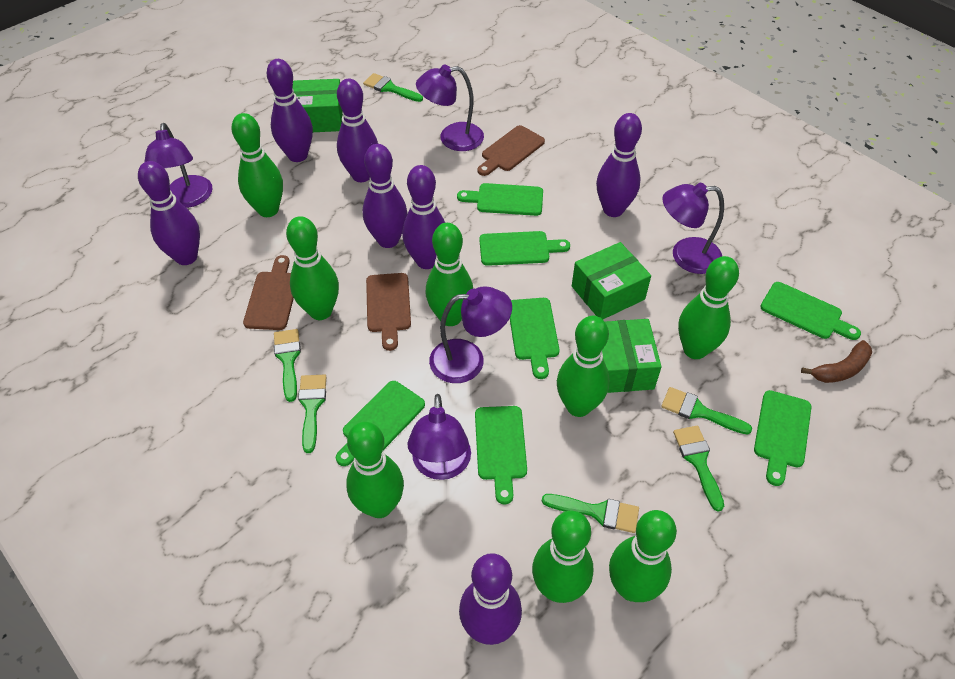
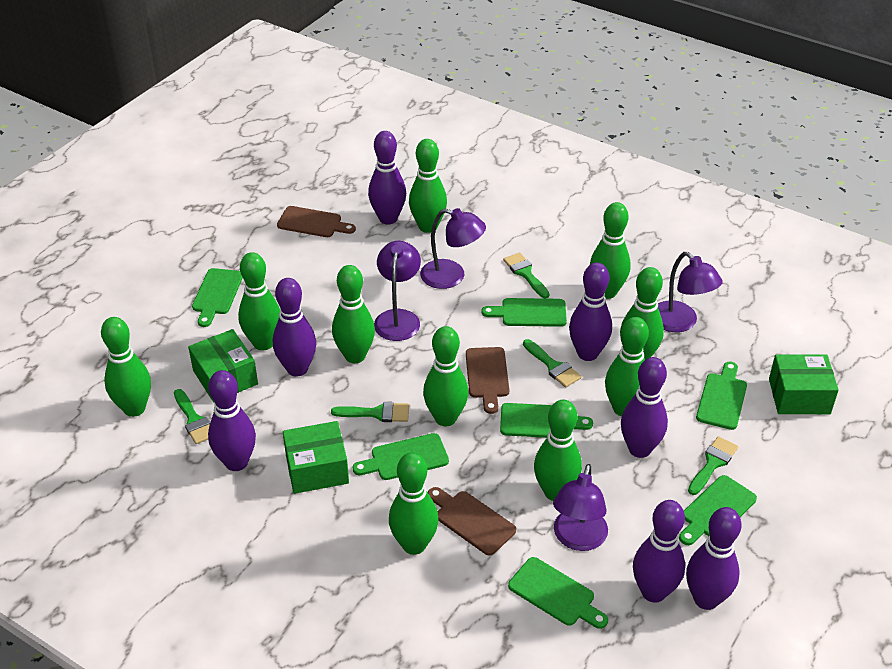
brown banana: [801,340,872,383] = 1 -> none = 0
green bowling pin: [232,113,283,217] [286,216,339,320] [346,422,404,518] [426,223,473,326] [532,511,593,603] [557,316,610,417] [609,510,677,602] [678,256,739,359] = 8 -> [101,317,151,417] [238,252,280,351] [332,265,375,363] [389,452,439,555] [409,139,447,233] [423,326,468,426] [534,400,582,501] [590,202,631,299] [605,317,649,416] [620,267,664,360] = 10
green brush: [274,329,301,402] [298,374,326,453] [363,73,423,102] [542,494,639,533] [661,387,752,435] [673,426,724,511] = 6 -> [174,389,210,444] [331,402,409,422] [503,252,549,299] [523,339,582,388] [688,436,738,495] = 5
purple lamp: [145,123,213,208] [407,394,471,480] [416,65,484,151] [429,286,512,383] [662,183,724,274] = 5 -> [374,241,421,341] [420,208,486,289] [553,464,608,551] [658,252,723,332] = 4

